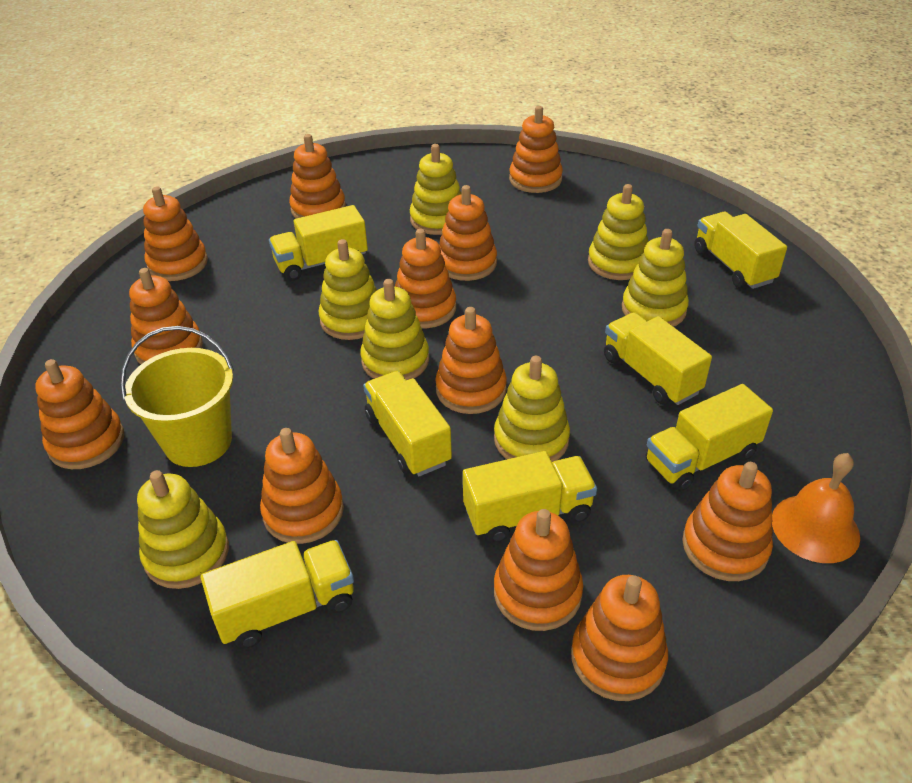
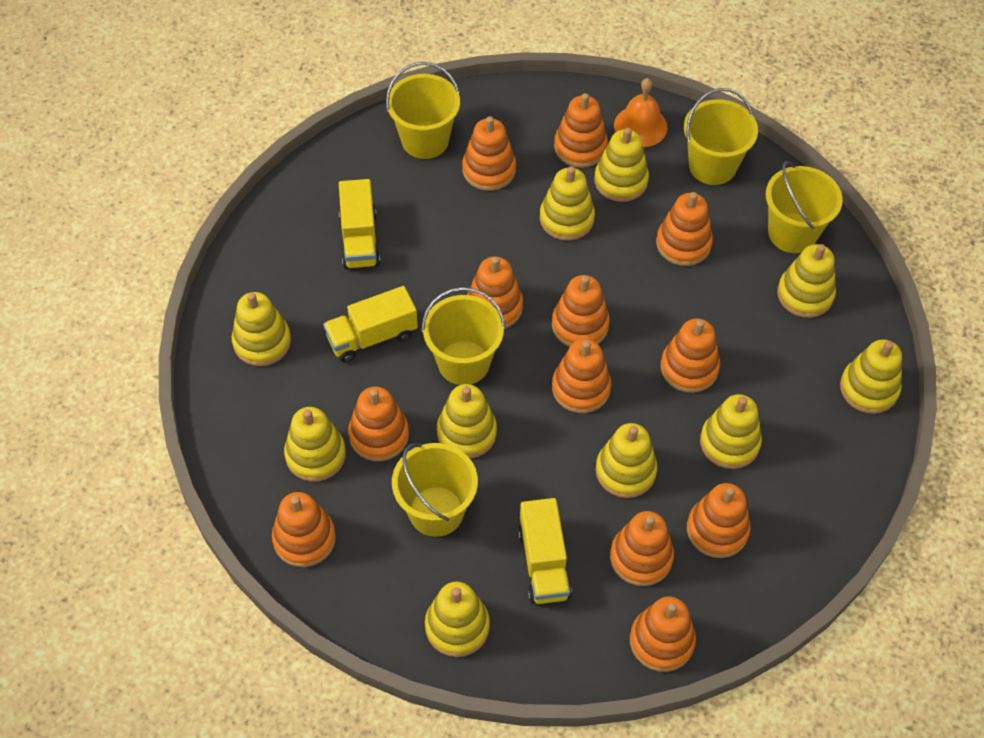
yellow bucket: [120,326,234,467] = 1 -> [386,62,460,159] [392,443,478,537] [421,287,505,385] [684,88,758,185] [766,161,843,253] = 5
yellow stacking toy: [137,470,229,589] [319,239,377,340] [360,279,429,380] [410,144,462,235] [494,356,570,462] [588,184,649,280] [622,229,689,327] = 7 -> [232,292,291,366] [284,407,346,482] [425,582,490,657] [437,384,497,459] [540,166,595,241] [594,128,649,202] [595,423,657,498] [700,394,762,469] [777,244,836,318] [840,339,902,414] = 10
yellow truck: [201,540,354,649] [269,205,368,281] [363,371,452,476] [463,451,597,543] [604,312,712,405] [646,384,773,492] [694,212,787,289] = 7 -> [323,286,418,362] [339,179,380,269] [518,498,572,604] = 3

